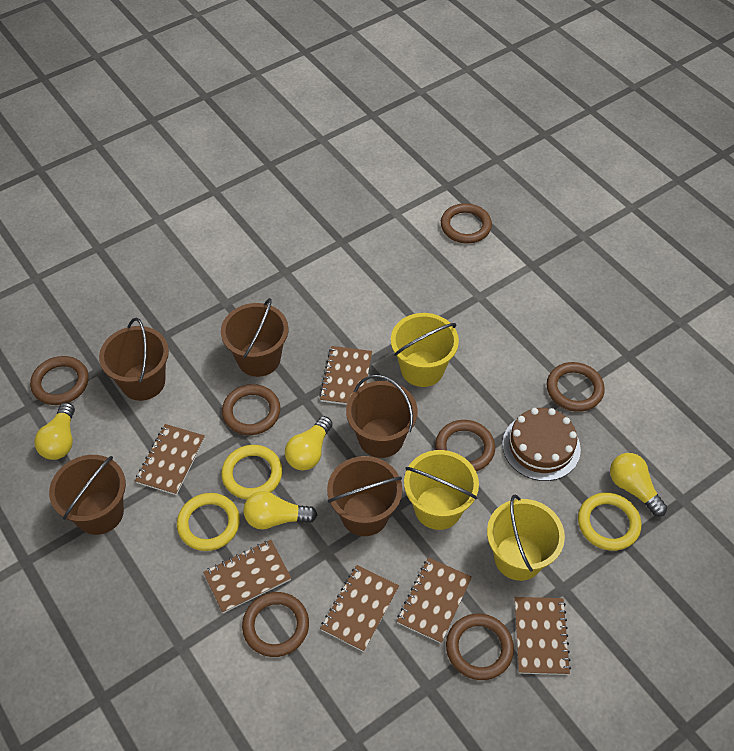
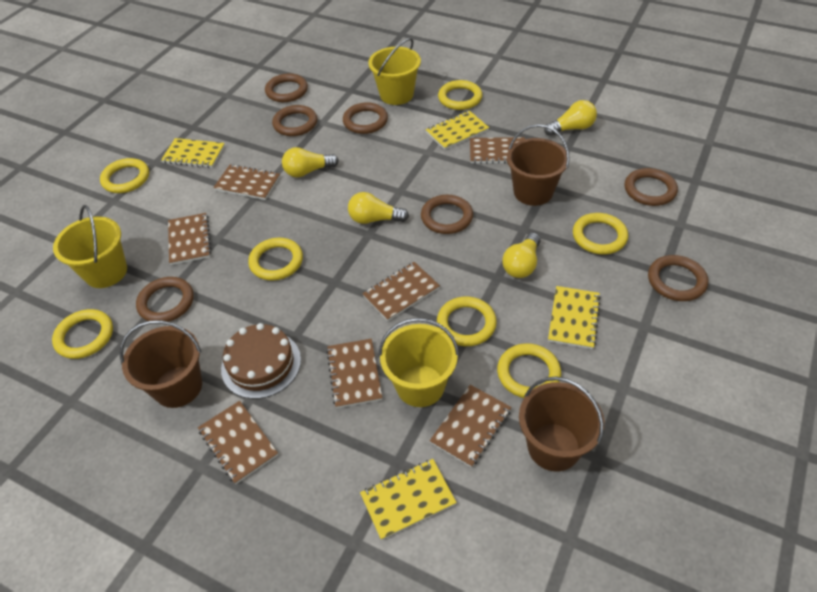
brown bucket: [49,455,126,535] [99,318,169,401] [221,298,288,377] [327,456,402,536] [346,375,417,458] = 5 -> [120,320,202,408] [507,124,570,206] [519,377,604,471] = 3
brown notebook: [135,424,205,495] [203,540,291,613] [319,346,372,405] [320,565,399,652] [397,557,472,643] [515,597,571,675] = 6 -> [168,213,211,265] [198,401,278,484] [213,164,280,200] [327,339,382,408] [362,262,440,321] [430,385,511,468] [470,137,525,164] = 7
yellow notebook: none = 0 -> [161,138,225,168] [360,459,457,540] [426,111,489,150] [548,286,601,349] = 4
yellow ring: [177,493,240,551] [221,445,283,500] [578,493,641,551] = 3 -> [52,309,113,359] [100,158,149,193] [248,238,303,281] [437,297,497,346] [438,80,482,110] [497,343,561,398] [573,213,628,254] = 7

